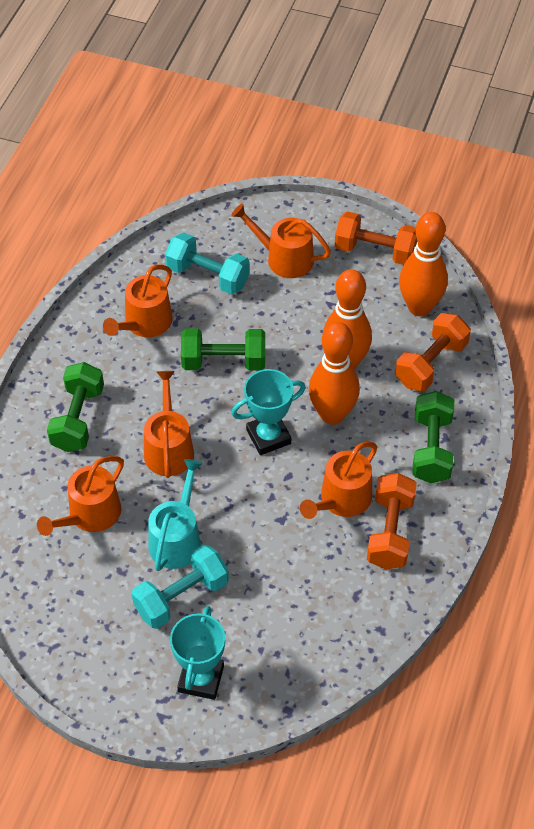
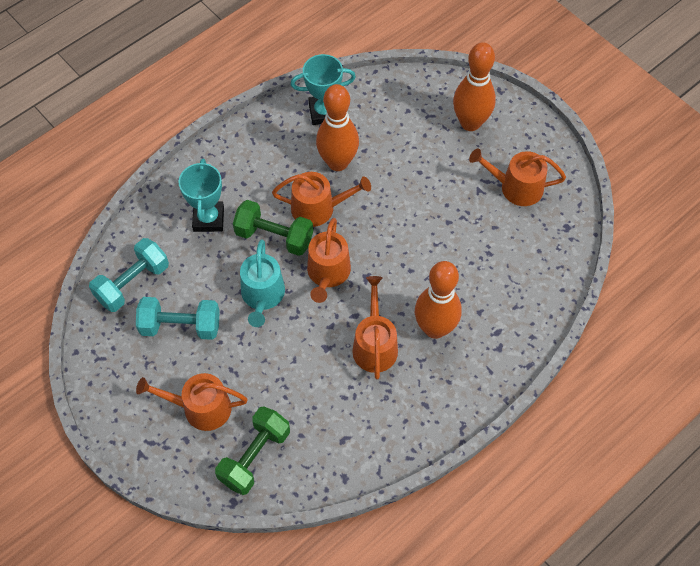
green dumbbell: [47,362,104,452] [181,329,265,371] [412,391,454,483] = 3 -> [215,406,290,495] [233,200,313,256] = 2
orange dumbbell: [335,211,417,265] [367,473,417,569] [395,313,471,391] = 3 -> none = 0

